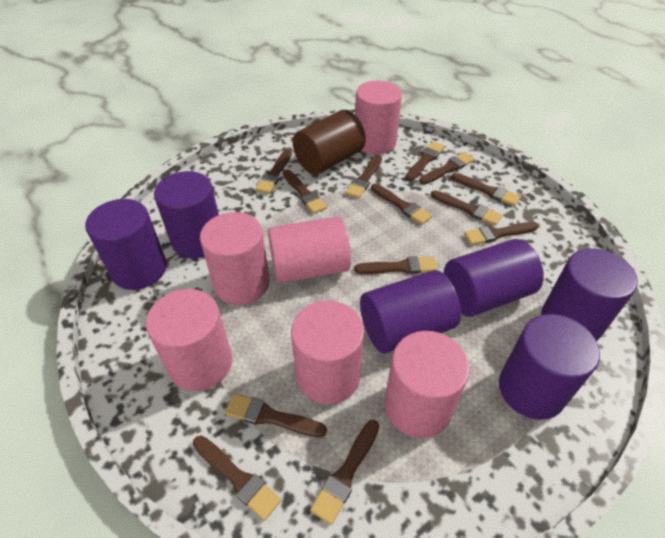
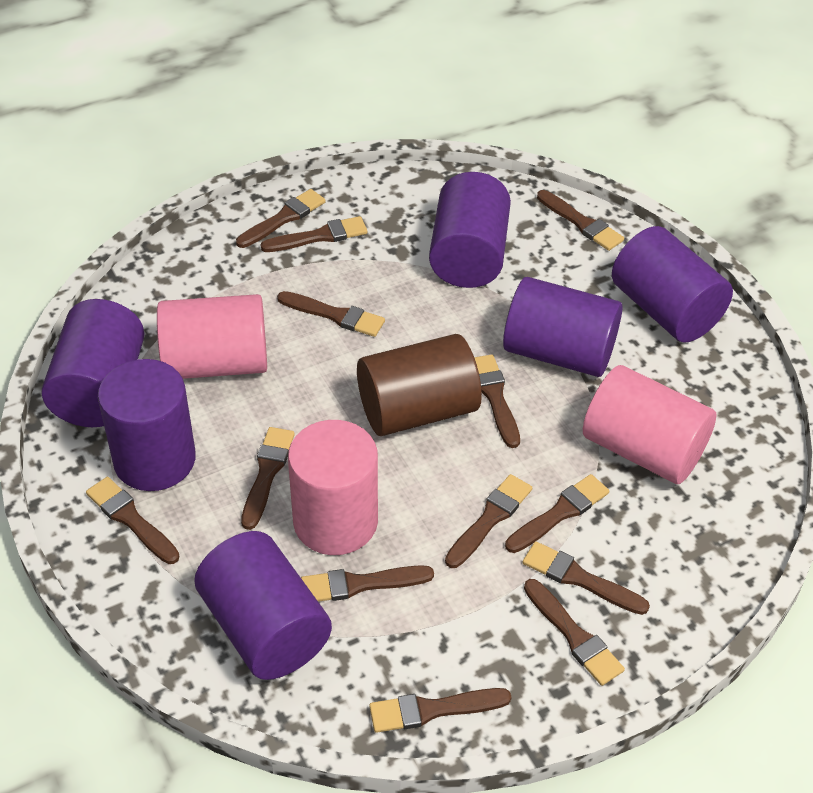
pink cylinder: [146,289,232,391] [200,212,270,305] [268,216,351,283] [291,301,364,405] [355,80,402,154] [385,331,470,438] = 6 -> [157,294,267,379] [288,420,378,555] [583,365,716,484] = 3

